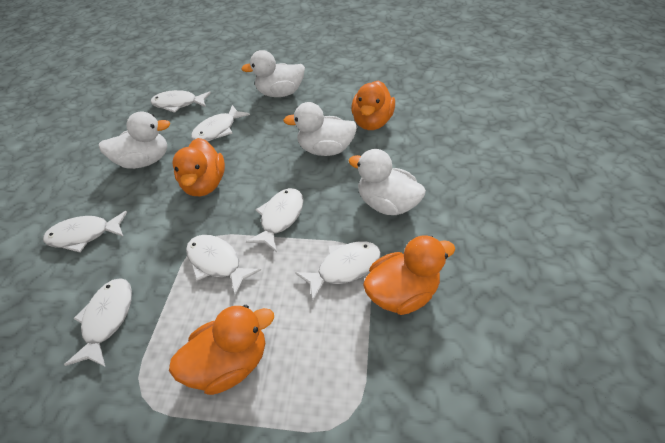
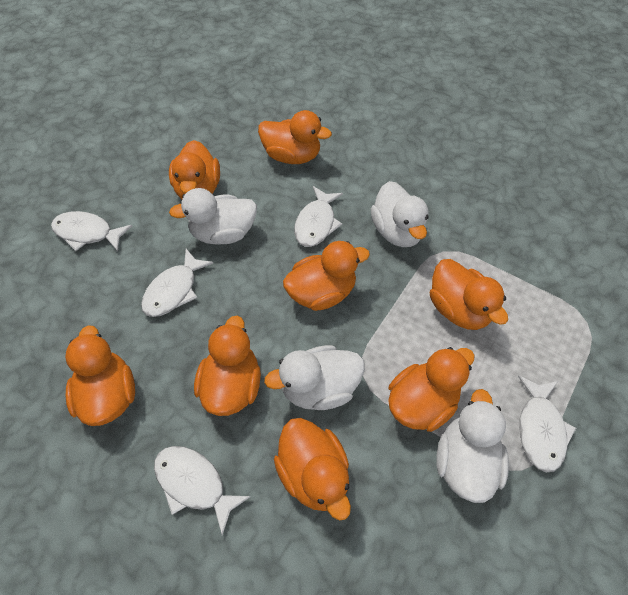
orange duck: [169,305,274,395] [173,138,225,196] [351,80,395,130] [363,235,455,315] = 4 -> [65,326,135,426] [169,140,220,199] [194,316,261,416] [258,110,332,164] [274,418,351,520] [283,241,370,311] [388,347,475,432] [430,259,508,330] = 8
white fish: [43,211,127,253] [64,278,132,367] [151,90,211,113] [186,235,261,296] [191,105,250,141] [246,188,303,252] [295,241,381,302] = 7 -> [51,211,132,252] [141,249,213,317] [154,446,251,535] [294,186,343,247] [518,376,576,472] = 5

